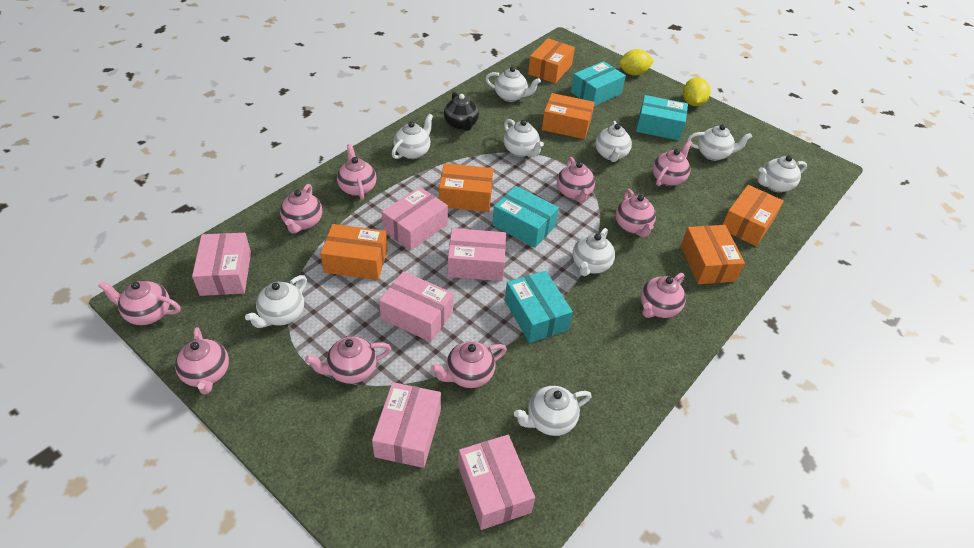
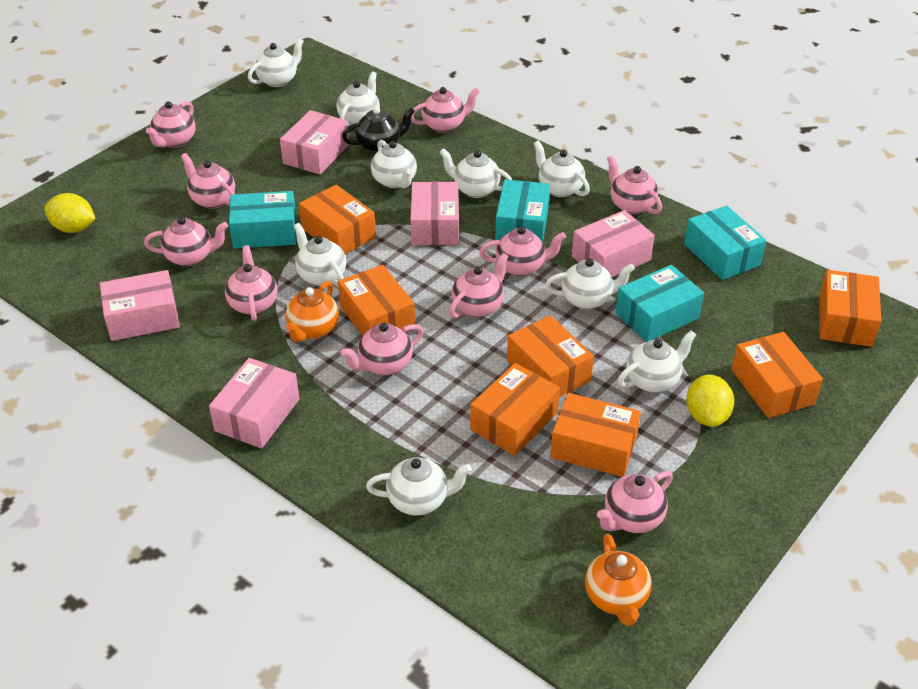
orange box: [320,224,388,280] [439,163,493,212] [528,38,575,83] [542,93,595,139] [681,225,745,284] [722,185,784,246] = 6 -> [299,185,376,254] [338,265,415,336] [470,363,560,456] [507,315,594,397] [550,393,641,477] [731,332,823,418] [819,270,881,347] = 7
orange teapot: none = 0 -> [286,281,339,342] [585,534,652,626] = 2
pink box: [192,233,251,296] [372,382,441,468] [379,271,454,342] [382,187,448,251] [448,228,506,281] [458,435,535,530] = 6 -> [100,270,180,341] [209,358,300,449] [280,110,349,175] [411,181,459,245] [572,210,655,277] = 5

